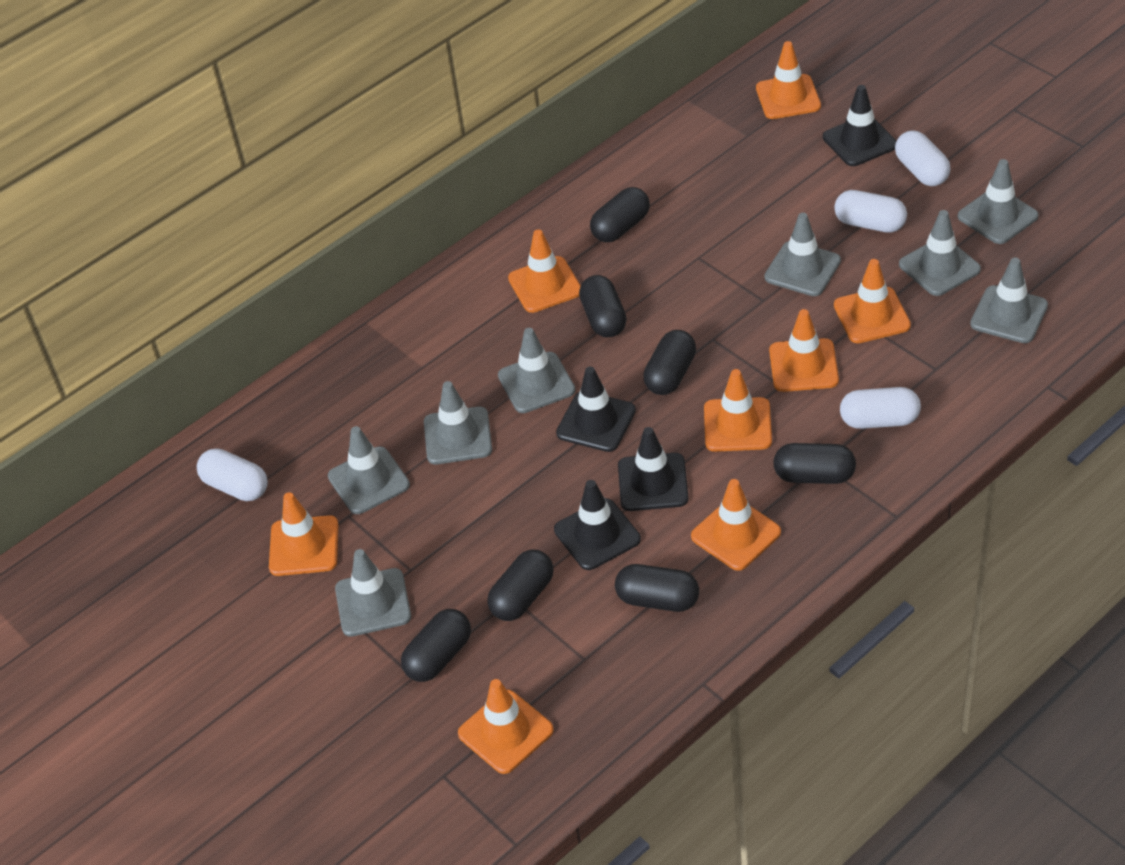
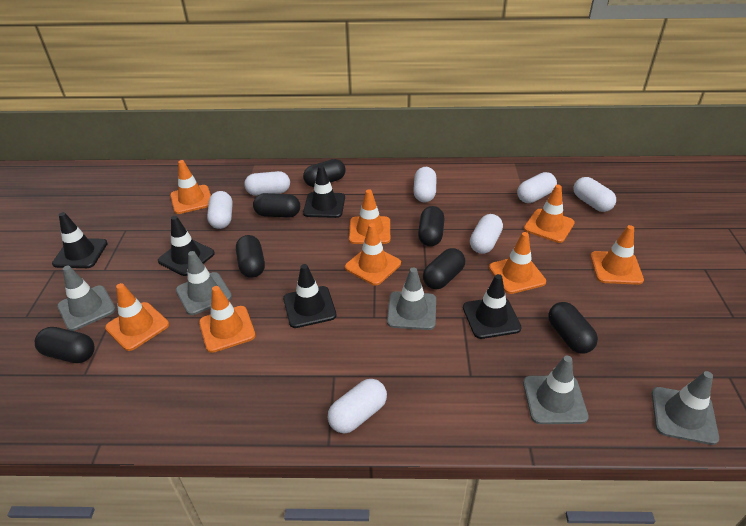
black traffic cone: [554,480,641,570] [556,366,636,452] [618,427,689,511] [823,85,896,166] = 4 -> [52,212,108,268] [158,216,215,276] [283,264,337,328] [303,165,345,218] [463,274,522,339] = 5
grey traffic cone: [328,426,410,514] [335,549,411,637] [424,381,492,465] [498,328,575,413] [764,213,841,296] [899,210,981,296] [958,159,1039,244] [970,258,1048,343] = 8 -> [57,266,116,331] [176,251,232,315] [387,268,436,330] [523,356,589,424] [652,371,719,445] = 5
white capsule: [197,448,268,501] [834,190,907,233] [840,387,921,429] [895,130,951,186] = 4 -> [207,191,232,229] [244,171,290,196] [327,379,387,434] [413,167,437,203] [470,214,503,254] [517,172,557,203] [573,177,616,212] = 7

